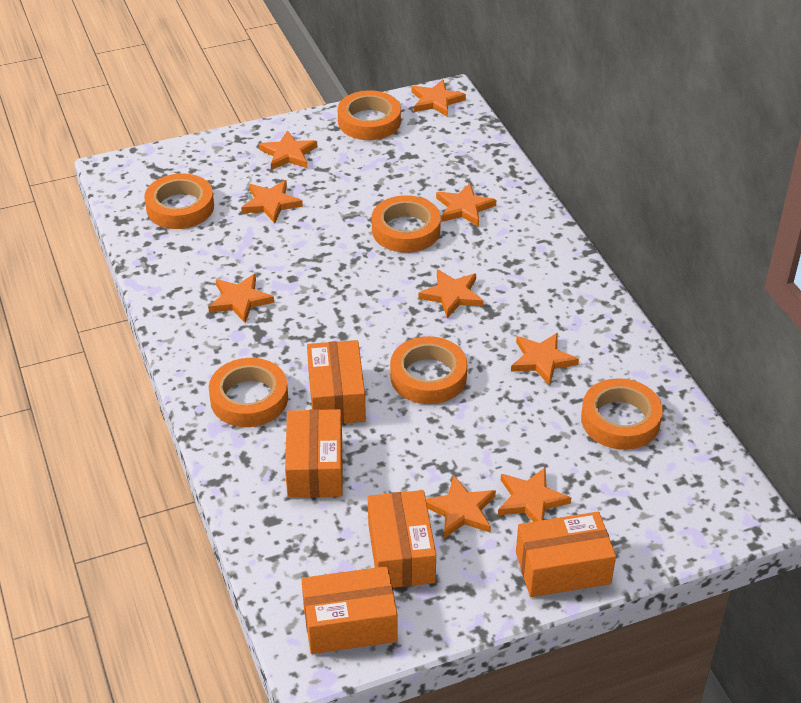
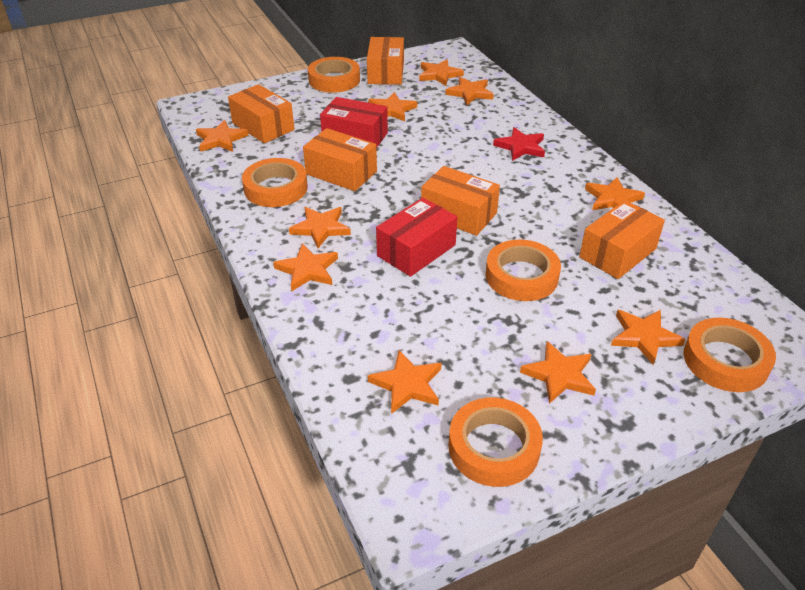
orange star: [208,274,274,323] [241,180,303,223] [259,130,317,170] [412,79,466,117] [418,269,484,318] [426,475,496,538] [436,183,496,227] [498,468,571,522] [511,333,579,386] = 9 -> [196,120,249,152] [273,243,338,292] [289,207,351,248] [368,92,417,122] [368,350,441,414] [419,59,464,86] [445,77,494,105] [520,341,596,404] [585,177,645,210] [611,310,686,365] = 10
orange tape: [144,173,214,229] [209,358,288,427] [338,90,401,140] [372,195,441,253] [390,336,467,404] [581,378,663,450] = 6 -> [242,158,308,207] [308,57,360,93] [449,398,543,487] [485,240,561,301] [683,317,776,392] = 5
red box: none = 0 -> [320,97,388,148] [376,198,457,277] = 2
red star: none = 0 -> [493,127,545,161] = 1

